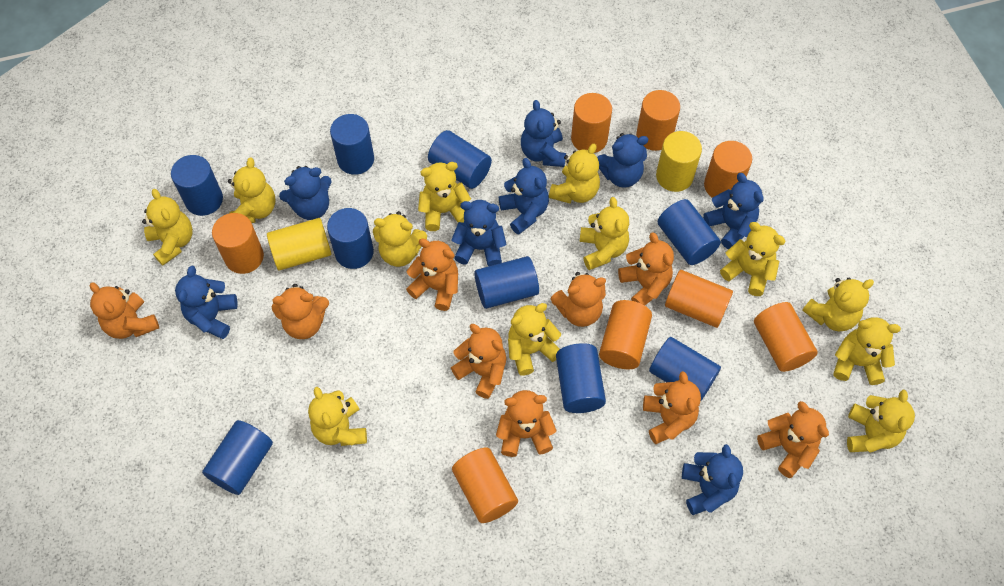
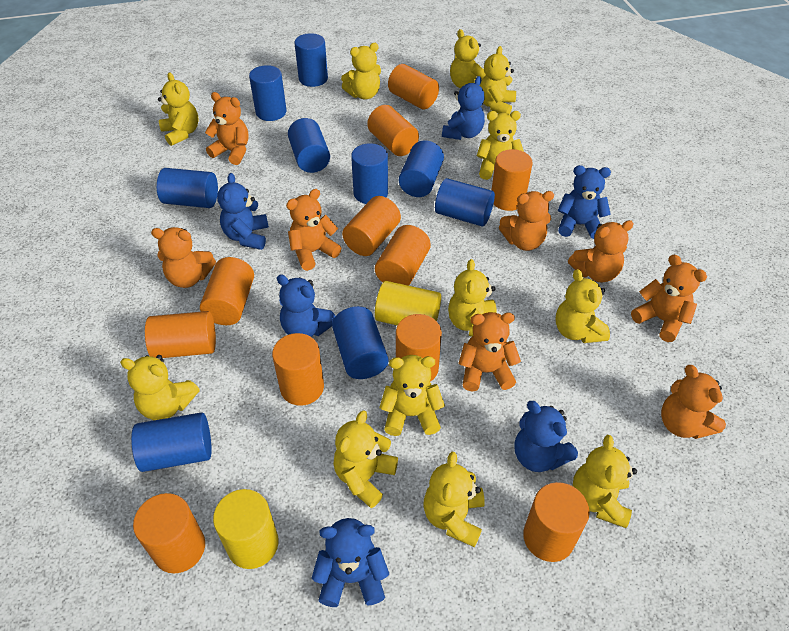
blue teddy bear: [175,266,238,339] [279,166,332,220] [451,200,507,266] [499,158,549,235] [521,100,566,167] [597,133,648,188] [682,444,743,515] [703,173,764,249] = 8 -> [217,173,269,250] [277,274,335,337] [312,518,389,607] [442,76,485,140] [514,401,578,472] [557,165,611,239] = 6
orange cylinder: [212,213,264,274] [452,447,518,523] [571,93,612,153] [599,300,652,369] [636,90,680,151] [665,270,733,328] [704,141,752,198] [754,302,818,372] = 8 -> [133,493,205,573] [145,311,216,358] [200,257,254,325] [272,333,324,406] [342,196,401,256] [367,105,419,156] [375,225,431,286] [388,64,439,109] [396,314,442,382] [491,149,533,211] [523,482,589,562] = 11
orange teddy bear: [90,282,159,339] [272,284,329,339] [406,239,458,311] [451,324,506,399] [496,390,557,457] [551,272,606,327] [618,232,674,305] [643,371,701,444] [757,401,829,478] = 9 -> [151,227,216,288] [205,92,248,165] [286,189,341,271] [458,312,521,392] [499,191,554,251] [568,220,633,282] [631,255,707,342] [661,365,726,439] = 8

